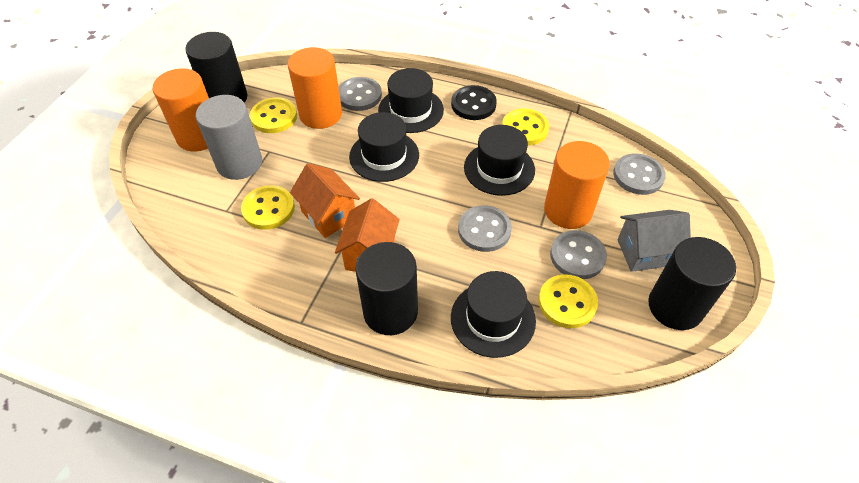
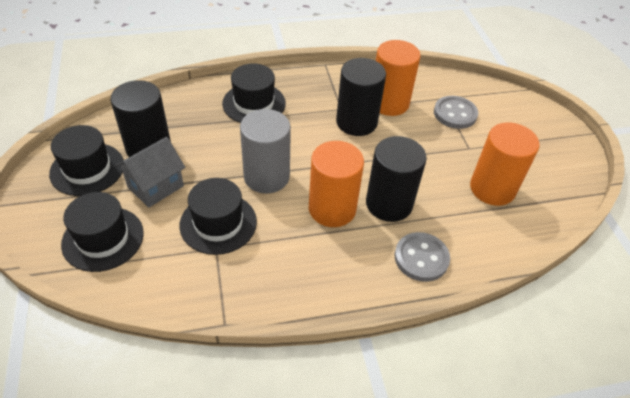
black button: [451,85,497,120] = 1 -> none = 0
grey button: [339,77,382,111] [458,205,512,252] [550,230,607,279] [613,153,666,195] = 4 -> [395,232,450,282] [434,96,478,129] = 2
orange house: [290,163,360,238] [335,198,400,272] = 2 -> none = 0
yellow button: [241,185,295,230] [250,97,297,133] [502,108,549,145] [539,274,598,328] = 4 -> none = 0

